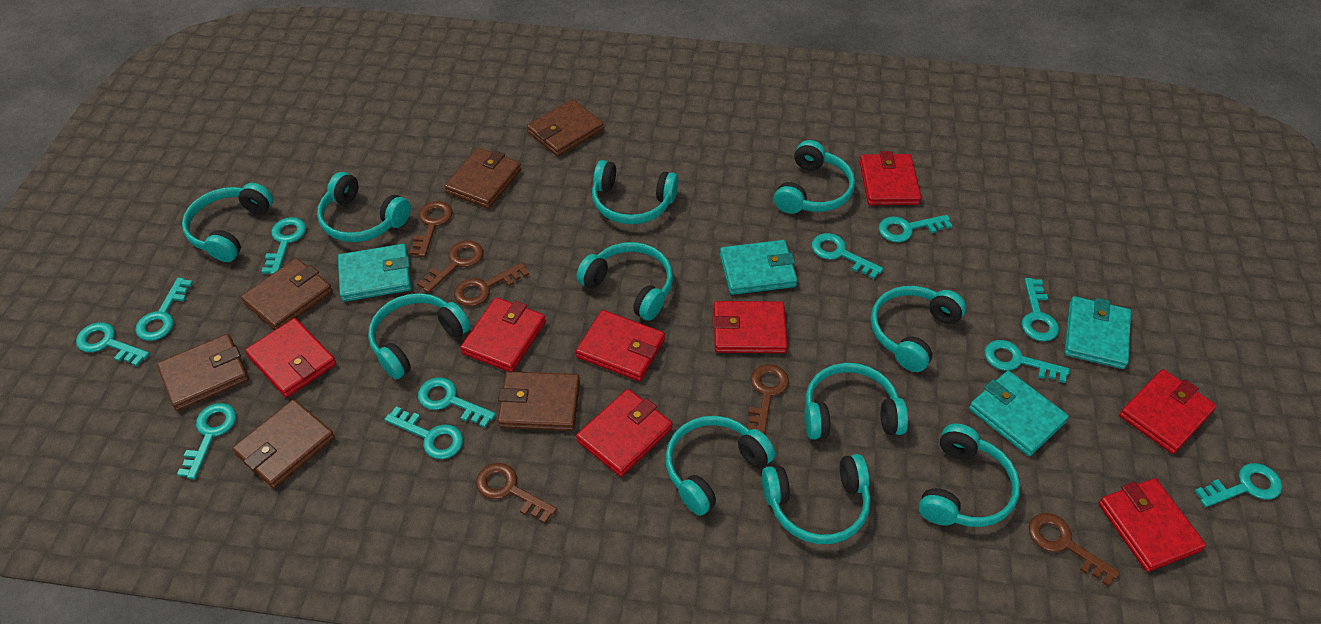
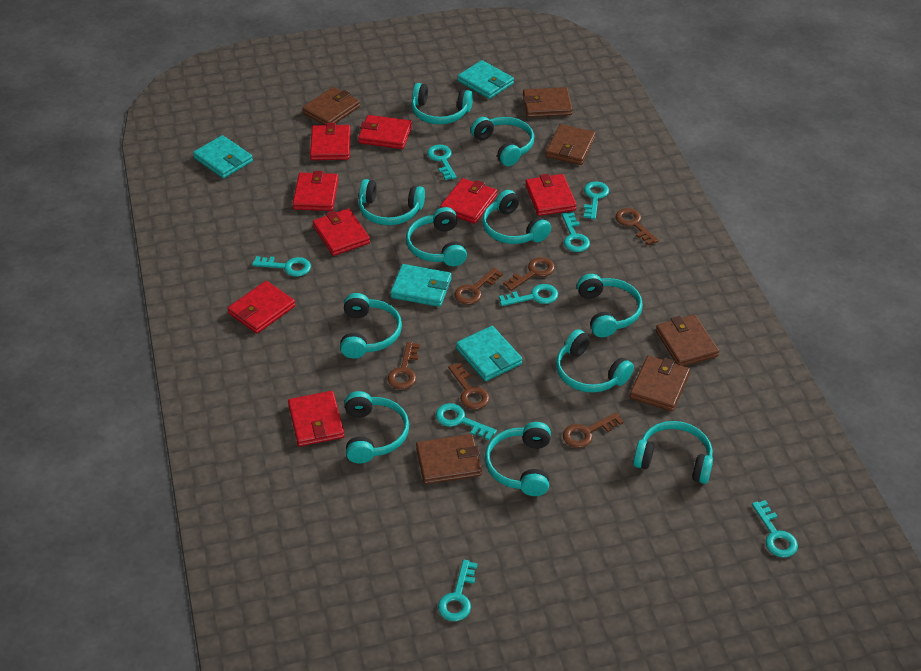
turquoise key: [76,322,150,366] [135,278,193,341] [177,403,236,479] [261,217,306,275] [384,406,463,459] [418,377,496,428] [812,233,883,279] [878,215,952,242] [985,340,1070,383] [1021,278,1059,342] [1195,463,1282,507] = 11 -> [252,256,311,277] [427,145,457,180] [436,403,497,440] [438,560,478,621] [499,284,558,306] [562,212,590,252] [584,182,609,219] [752,500,798,558] = 8

